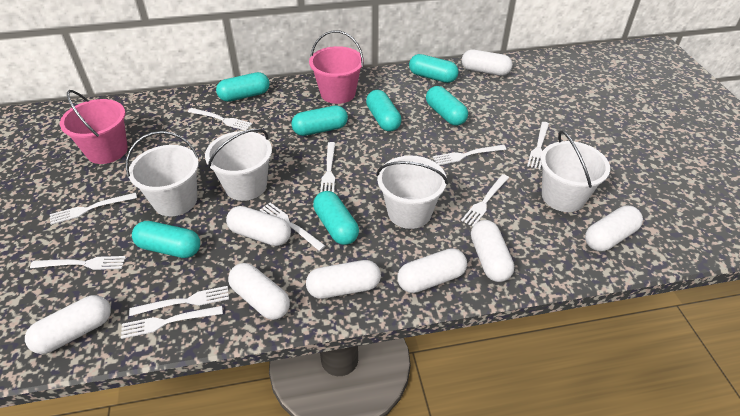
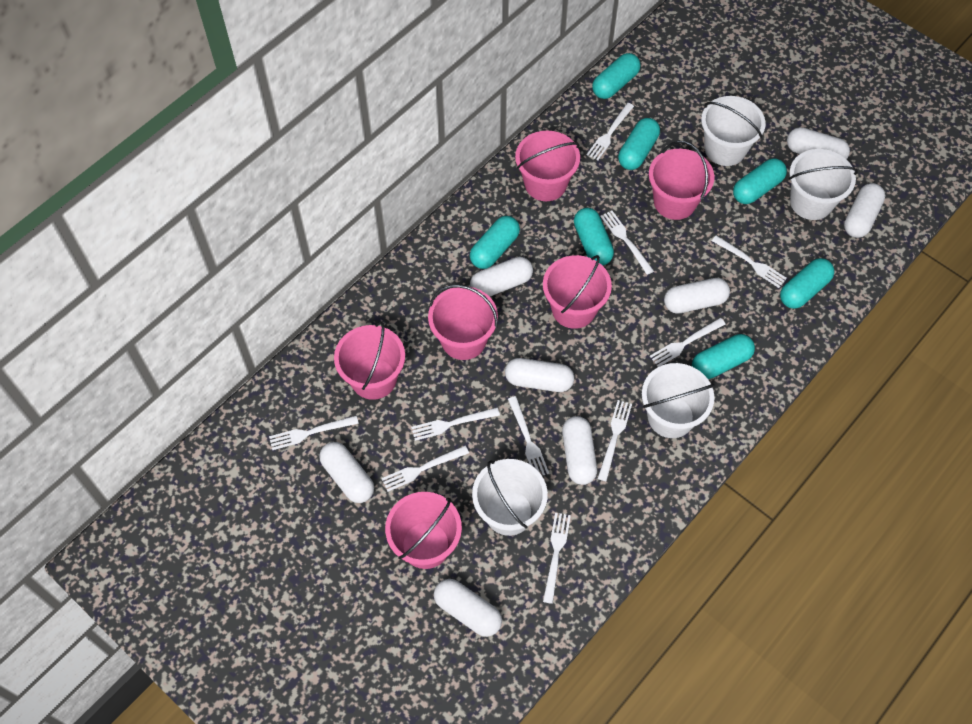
pink bucket: [60,90,128,164] [309,31,364,104] = 2 -> [334,321,405,400] [385,492,462,569] [428,285,498,360] [515,131,580,201] [543,255,612,329] [649,141,714,220] = 6

